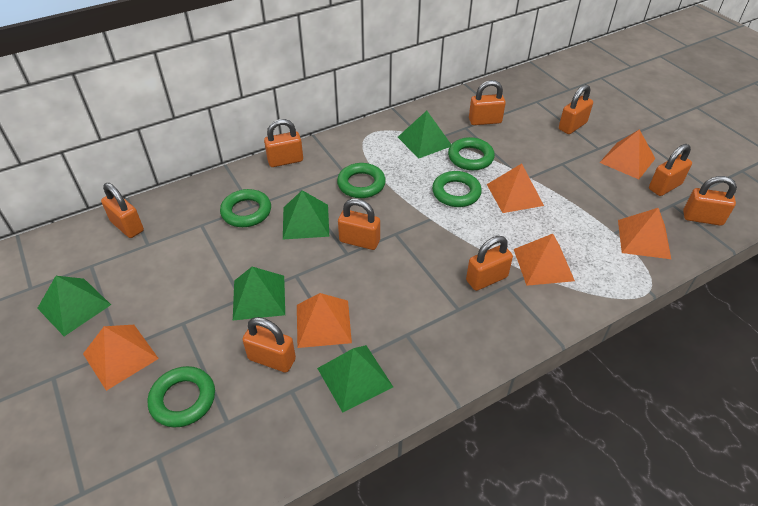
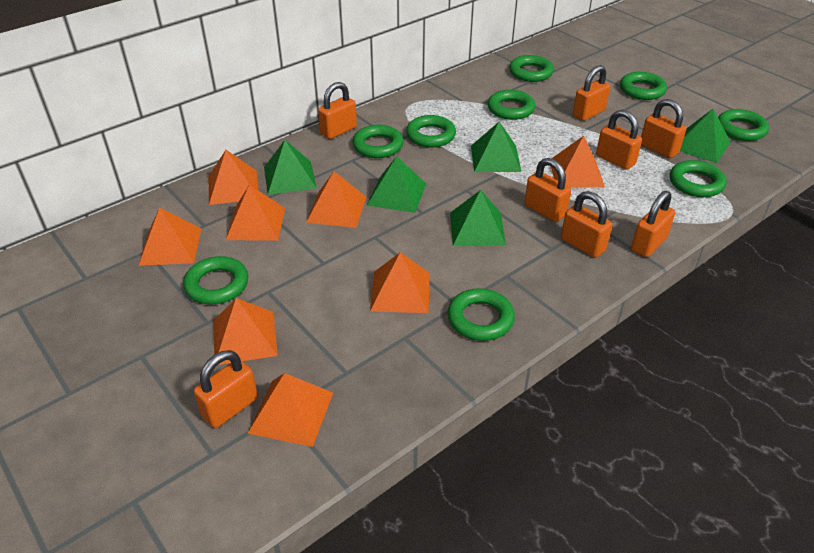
green ring: [148,366,215,428] [220,189,271,227] [337,163,386,198] [432,171,482,207] [448,137,495,170] = 5 -> [183,256,248,304] [352,125,404,158] [406,115,456,147] [448,288,515,341] [488,90,535,120] [509,55,554,82] [620,72,667,100] [670,160,726,197] [718,109,769,141] = 9
orange padlock: [101,183,144,238] [242,317,296,373] [264,119,303,167] [338,198,380,250] [466,236,513,291] [469,80,506,125] [559,84,593,134] [649,144,692,196] [683,176,737,226] = 9 -> [194,350,258,428] [318,82,357,139] [525,158,571,222] [561,191,612,258] [573,65,610,121] [596,110,642,170] [631,191,675,257] [641,99,686,158] = 8
orange pyramid: [83,325,159,391] [297,293,352,348] [487,164,544,213] [514,234,575,286] [600,129,655,179] [618,208,671,259] = 6 -> [138,207,202,266] [209,150,259,205] [214,298,278,365] [226,185,285,241] [247,373,333,447] [306,171,366,228] [370,252,430,313] [551,136,605,188] = 8

